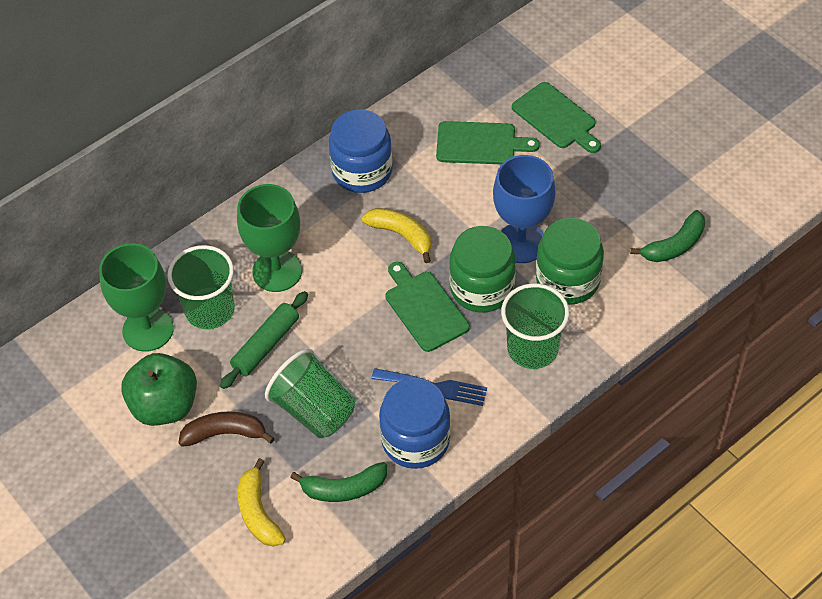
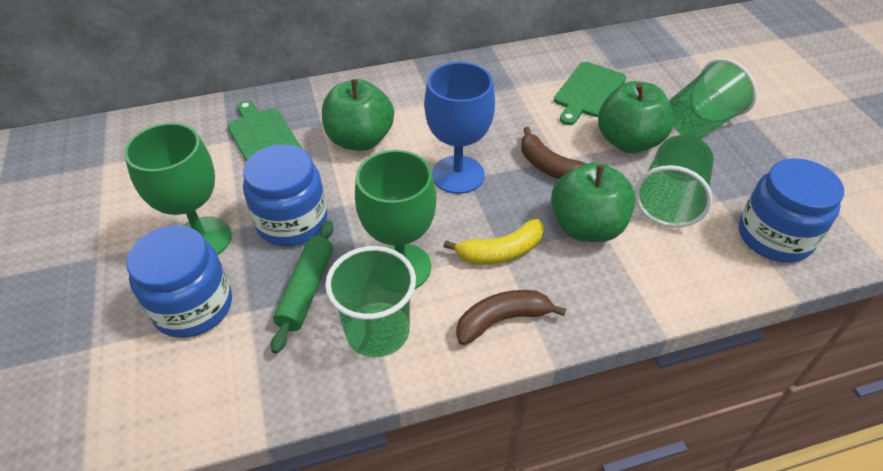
blue fork: [371,368,487,406] = 1 -> none = 0
blue jar: [329,109,393,193] [379,378,451,469] = 2 -> [126,225,232,338] [243,144,327,246] [739,158,844,263] = 3
brown banana: [178,411,275,447] = 1 -> [456,290,566,345] [521,127,586,179] = 2
green apple: [121,353,197,426] = 1 -> [322,79,394,151] [551,162,635,242] [598,81,674,153] = 3
green banana: [290,462,387,502] [630,210,705,262] = 2 -> none = 0
green cutting board: [386,262,470,352] [436,121,540,164] [512,82,601,153] = 3 -> [228,100,302,162] [554,62,626,125] = 2
green jar: [449,226,516,313] [536,218,604,305] = 2 -> none = 0
yellow banana: [238,458,286,547] [361,208,431,263] = 2 -> [443,219,544,265] = 1

